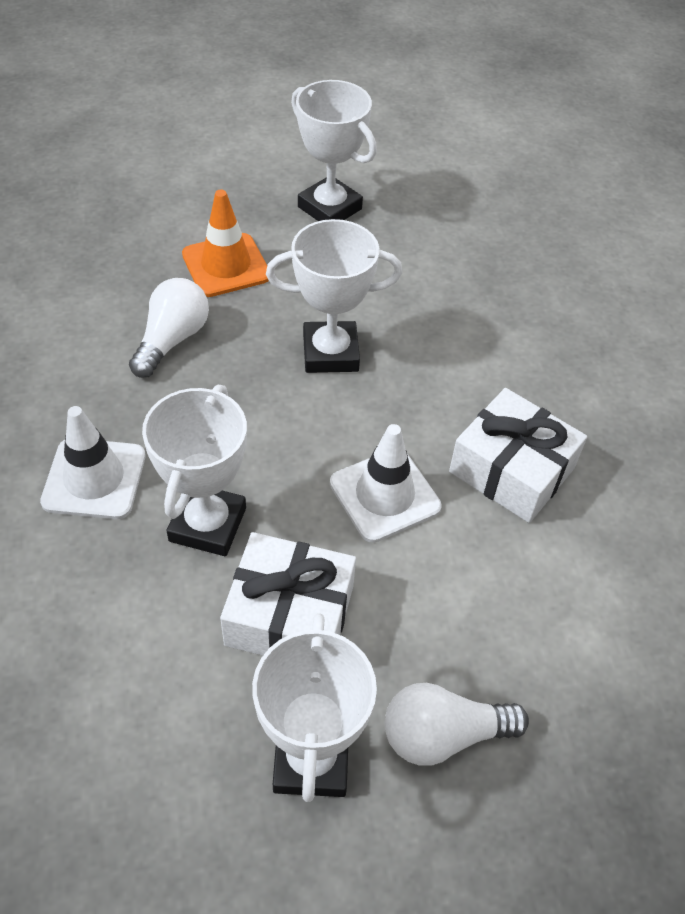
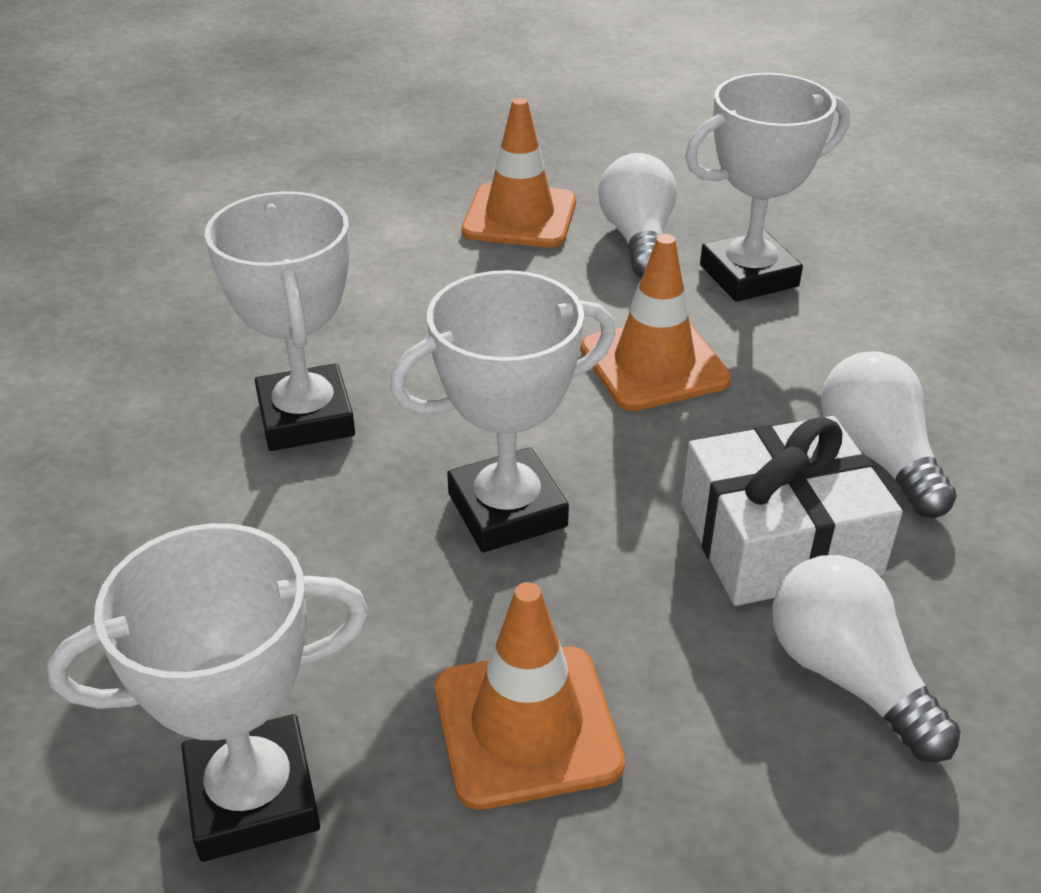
orange traffic cone: [182,190,269,297] = 1 -> [435,582,625,810] [462,98,576,248] [581,234,731,411] = 3
white gift: [220,532,356,655] [449,388,587,523] = 2 -> [681,416,902,606] = 1
white light bulb: [129,278,209,378] [385,683,529,765] = 2 -> [598,153,677,278] [772,555,961,762] [821,351,957,518] = 3
white traffic cone: [40,406,145,519] [330,424,442,543] = 2 -> none = 0

